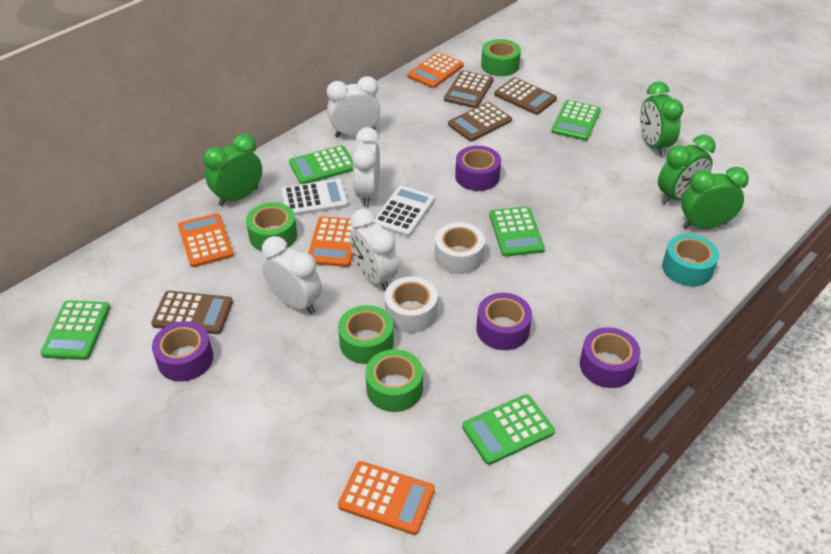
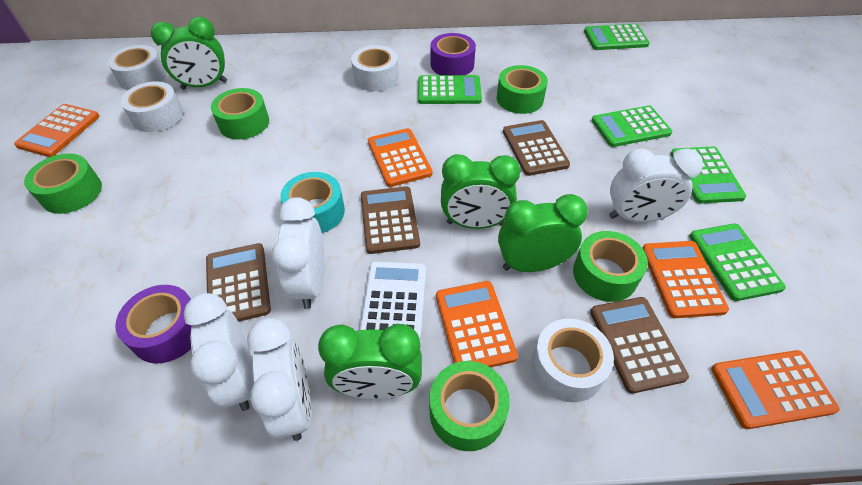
green tape: [246,202,297,251] [338,305,394,364] [365,349,423,412] [481,39,521,76] = 4 -> [24,153,102,214] [211,88,269,140] [430,361,510,451] [497,65,548,114] [573,231,648,302] = 5
orange calculator: [178,213,234,267] [308,216,355,267] [338,461,435,535] [407,52,464,88] = 4 -> [14,104,99,157] [368,128,432,187] [436,281,518,368] [642,241,729,318] [711,350,840,429] = 5
purple tape: [152,321,213,381] [455,146,501,191] [476,293,532,350] [580,327,640,388] = 4 -> [115,285,192,364] [431,33,476,75] = 2
white calculator: [281,179,348,216] [373,186,435,237] = 2 -> [360,261,426,340] = 1
white tape: [385,277,438,333] [435,222,485,274] = 2 -> [108,45,166,90] [121,81,183,132] [351,45,399,91] [532,318,614,402] = 4

